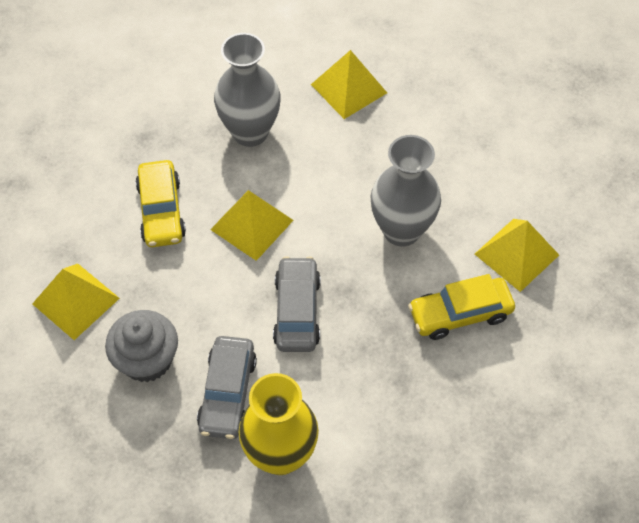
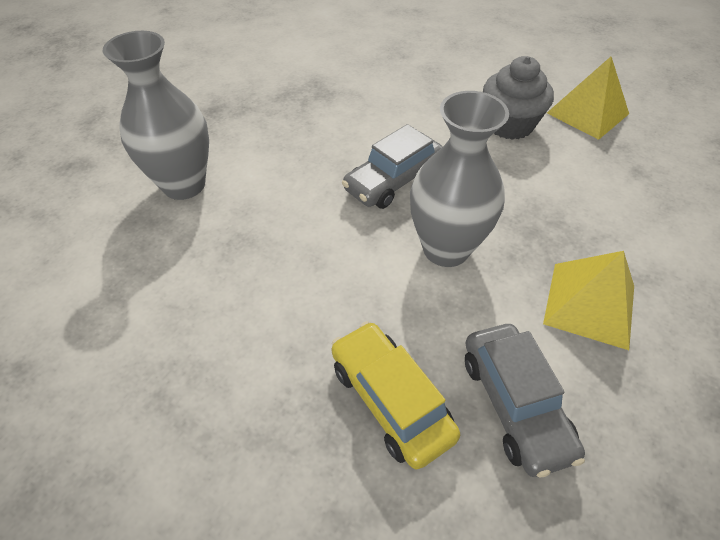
yellow car: [136,160,186,247] [408,274,515,340] = 2 -> [331,321,460,469] = 1
yellow pyramid: [32,263,120,340] [210,190,294,261] [311,50,387,119] [475,219,559,292] = 4 -> [543,251,634,350] [547,57,629,140] = 2
yellow vase: [239,373,319,475] = 1 -> none = 0

